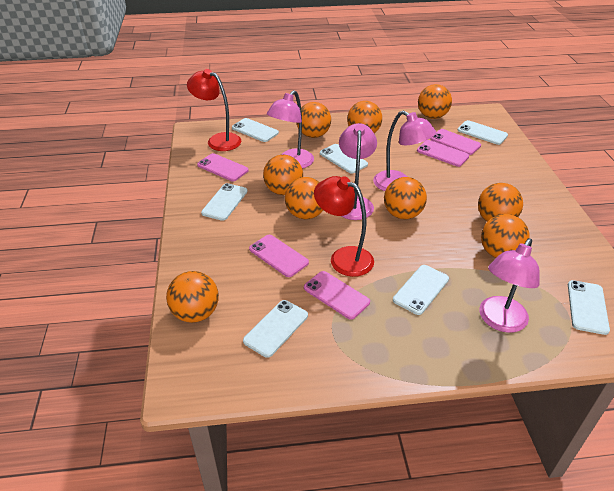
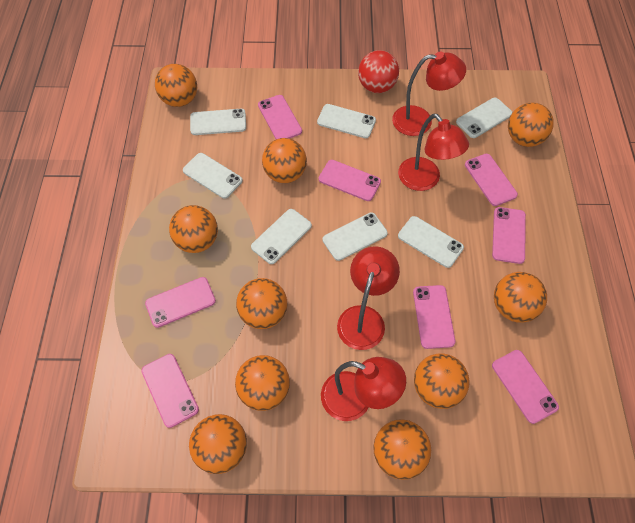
orange ball: [166,271,219,323] [263,155,303,195] [285,177,323,219] [297,102,331,138] [347,101,382,133] [384,177,427,219] [418,84,452,119] [478,183,523,222] [481,214,530,258] = 9 -> [155,64,197,107] [169,205,218,253] [189,414,247,474] [235,355,290,411] [236,278,287,329] [262,138,307,183] [373,419,431,480] [414,353,470,409] [494,272,547,323] [508,102,554,147] = 10
pink lamp: [267,90,314,168] [339,123,377,220] [373,111,436,191] [479,238,540,333] = 4 -> none = 0
pink phone: [197,153,249,181] [249,235,309,277] [304,271,370,320] [417,140,469,167] [430,129,481,155] = 5 -> [142,354,199,428] [145,277,216,328] [258,95,302,139] [319,160,381,201] [413,285,456,349] [465,154,518,206] [492,207,526,264] [492,350,559,424] = 8
red ball: none = 0 -> [358,50,399,93] = 1
red lamp: [187,69,241,151] [314,176,374,277] = 2 -> [321,357,406,421] [337,246,400,350] [392,52,466,136] [398,114,469,191] = 4

